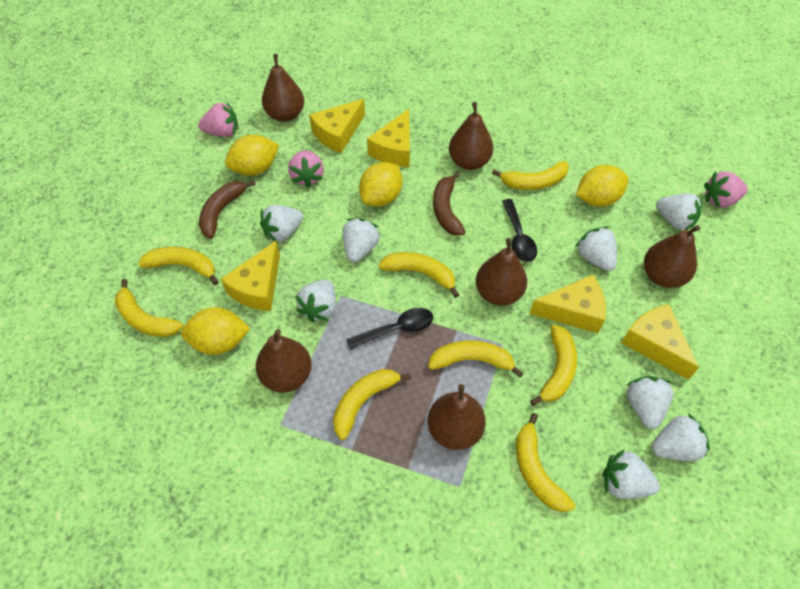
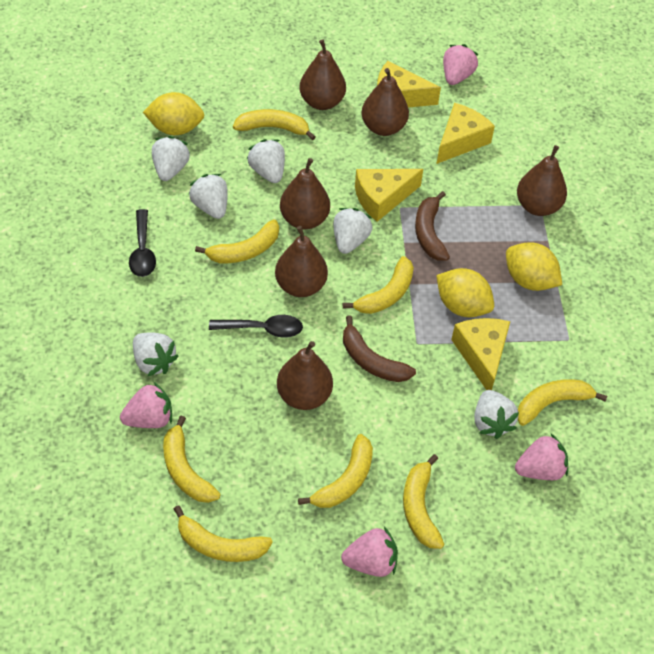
pink strawberry: [198,103,238,137] [288,150,324,188] [704,171,748,208] = 3 -> [120,382,172,428] [341,527,398,577] [443,44,479,85] [515,434,568,480] = 4
white strawberry: [260,205,303,243] [296,280,336,322] [342,218,380,262] [575,226,617,271] [603,449,660,499] [626,376,673,429] [652,413,710,461] [656,193,702,230] = 8 -> [133,332,179,376] [152,136,190,181] [188,174,228,219] [247,139,285,183] [333,208,372,254] [474,390,519,439] = 6
yellow cheese: [221,241,280,311] [309,99,365,153] [367,109,410,167] [529,275,606,333] [621,304,699,380] = 5 -> [355,169,423,222] [377,61,441,107] [436,103,495,164] [451,318,510,390] = 4
yellow lemon: [181,307,250,355] [225,135,279,176] [359,162,403,207] [576,165,629,207] = 4 -> [143,92,205,135] [436,268,494,317] [506,242,562,291] = 3

